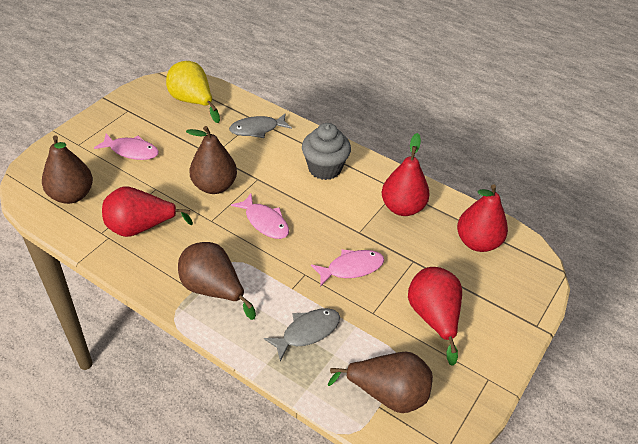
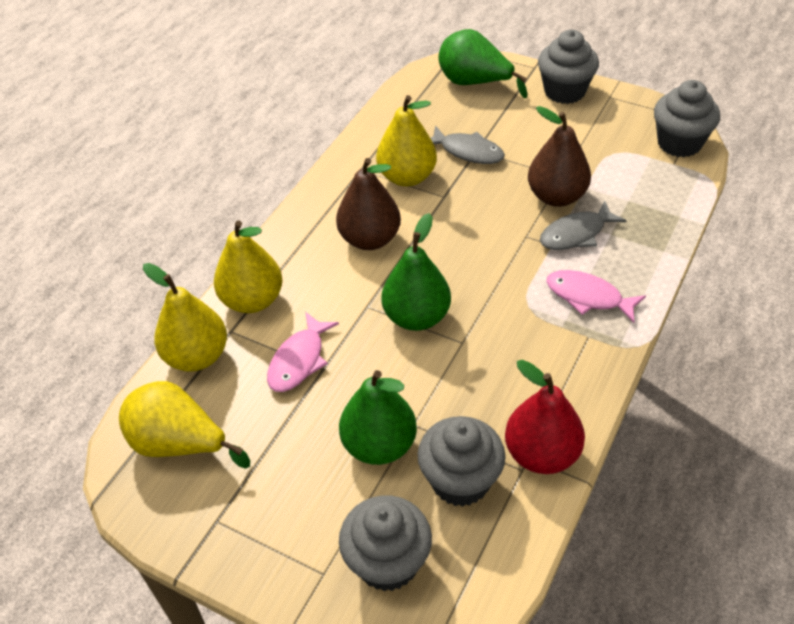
brown pear: [42,135,93,204] [178,242,256,320] [186,126,237,194] [328,352,433,413] = 4 -> [336,158,401,250] [528,106,591,207] = 2
green pear: none = 0 -> [339,370,417,465] [382,213,451,331] [438,29,527,98] = 3
grey cupcake: [302,123,351,180] = 1 -> [339,495,432,591] [417,416,506,507] [538,30,599,104] [654,80,720,157] = 4
pink fish: [94,133,159,160] [231,193,289,239] [311,249,384,287] = 3 -> [267,312,339,392] [546,270,646,323] = 2
red pear: [102,187,193,237] [382,133,430,216] [408,267,462,366] [457,184,508,252] = 4 -> [505,360,585,474] = 1
yellow pear: [166,61,220,123] = 1 -> [119,381,250,469] [143,263,227,372] [214,221,282,313] [376,95,437,186] = 4

